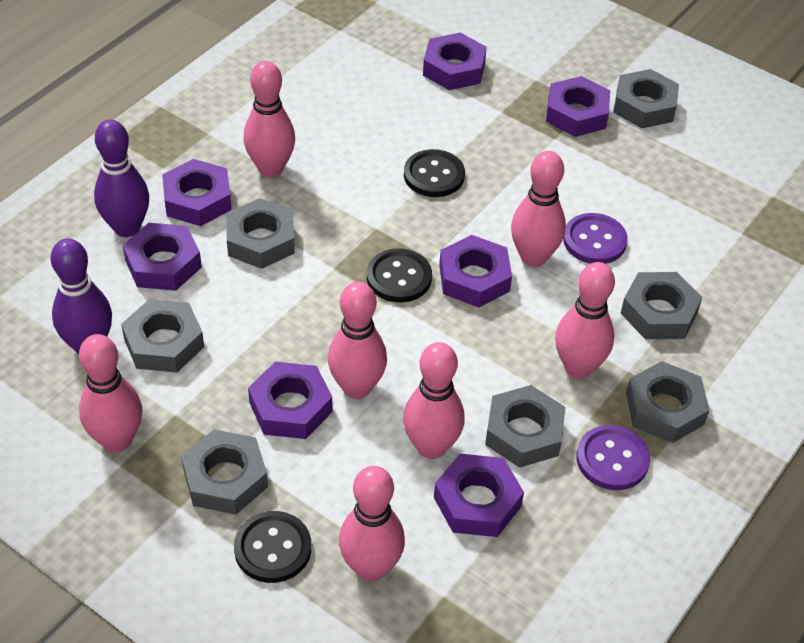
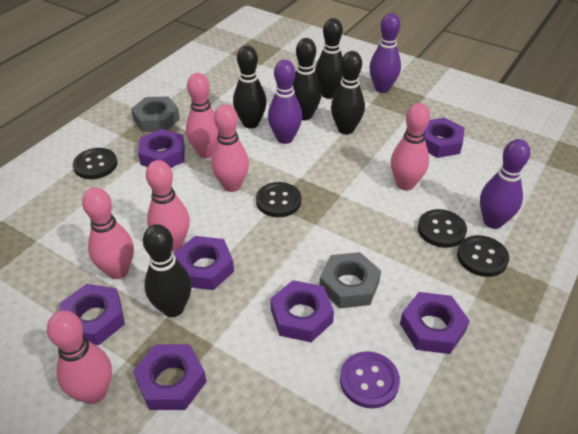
black bowling pin: none = 0 -> [143,224,192,317] [233,45,267,129] [293,38,322,120] [315,18,343,99] [331,51,365,134] = 5
black button: [234,511,311,583] [367,248,432,302] [404,149,465,197] = 3 -> [73,148,117,179] [256,182,301,217] [418,209,467,248] [457,235,509,277] = 4
grey nut: [121,299,204,373] [181,429,268,515] [227,198,295,269] [485,385,565,468] [613,69,679,128] [620,272,702,339] [626,361,710,443] = 7 -> [131,97,180,132] [319,252,381,308] = 2
pink bowling pin: [79,334,142,452] [243,61,295,177] [328,282,387,399] [339,466,405,581] [403,342,465,459] [511,151,566,267] [555,262,615,378] = 7 -> [47,311,112,404] [82,187,134,279] [146,160,190,251] [186,73,218,158] [211,104,249,192] [391,103,430,191] = 6
purple bowling pin: [51,238,112,354] [94,120,149,237] = 2 -> [268,59,302,144] [369,13,401,93] [480,139,530,229] = 3
purple button: [563,213,628,264] [576,425,650,490] = 2 -> [340,351,400,408] = 1

